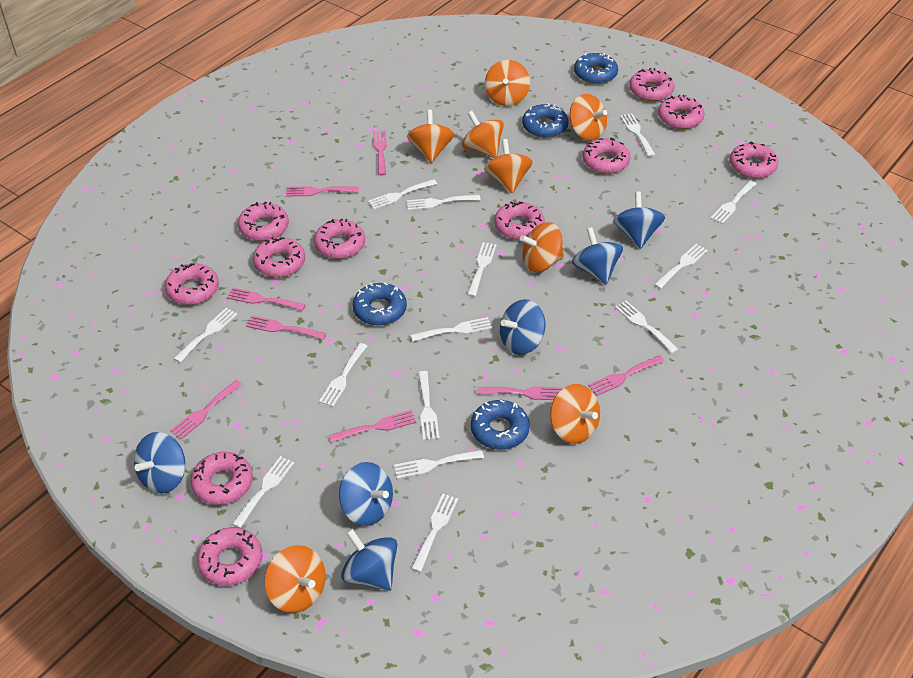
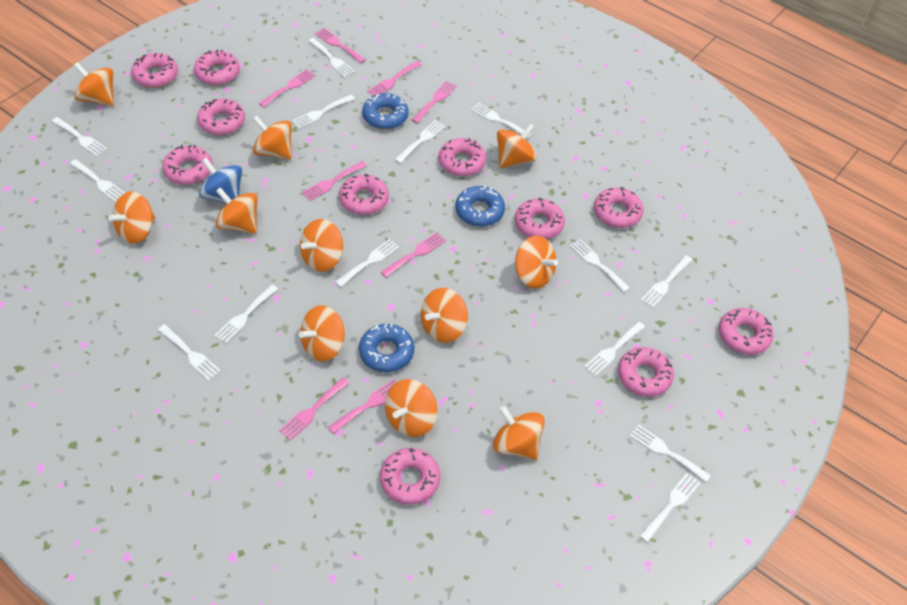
blue donut: [353,282,407,326] [471,400,530,450] [522,103,569,138] [574,53,618,84] = 4 -> [359,323,414,372] [362,93,409,129] [455,186,505,227] = 3
blue spinning top: [134,432,186,494] [339,462,393,526] [341,529,398,591] [500,299,545,355] [572,227,623,285] [613,191,665,249] = 6 -> [199,158,242,203] = 1
orange spinning top: [265,545,326,613] [407,110,454,163] [462,111,504,158] [484,139,533,193] [485,60,530,106] [520,222,564,272] [550,384,600,444] [569,94,607,141] = 8 -> [74,62,114,106] [108,192,155,244] [216,187,258,234] [253,116,292,160] [299,305,345,362] [300,219,343,272] [385,379,438,437] [421,288,468,343] [493,405,545,460] [497,123,537,168] [515,236,558,289] = 11

